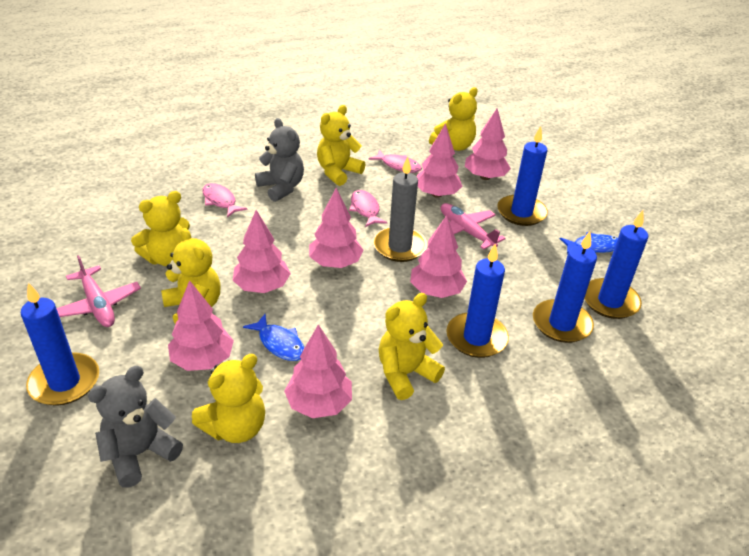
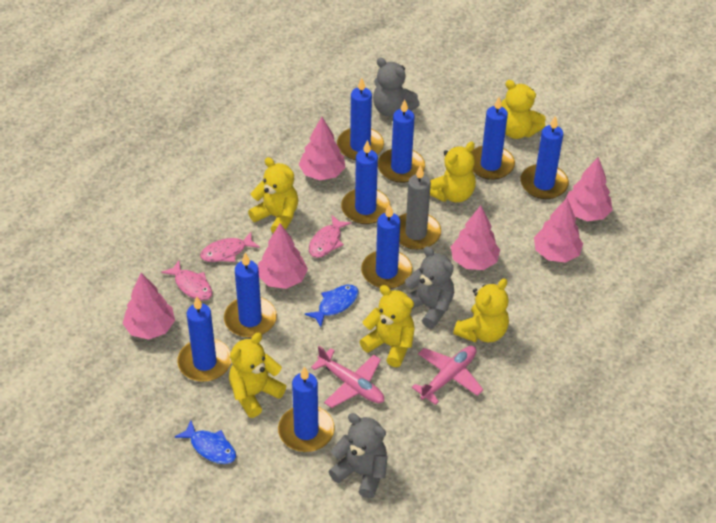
blue candle: [21,283,99,406] [446,243,509,358] [497,126,548,226] [533,231,597,343] [584,210,648,319] = 5 -> [177,296,232,382] [224,253,277,338] [278,367,334,452] [337,78,384,160] [341,140,390,224] [361,204,412,289] [378,99,425,183] [471,97,515,180] [520,115,569,199] = 9
grey teddy bear: [88,366,183,488] [255,118,304,202] = 2 -> [328,413,388,498] [373,58,420,117] [405,246,454,329] = 3
pink tree: [168,280,234,371] [232,210,291,293] [284,324,352,418] [309,188,363,268] [410,215,467,298] [417,123,462,198] [465,109,511,180] = 7 -> [123,273,175,340] [258,223,308,289] [299,117,345,180] [451,205,500,270] [534,198,583,263] [566,157,613,221] = 6

